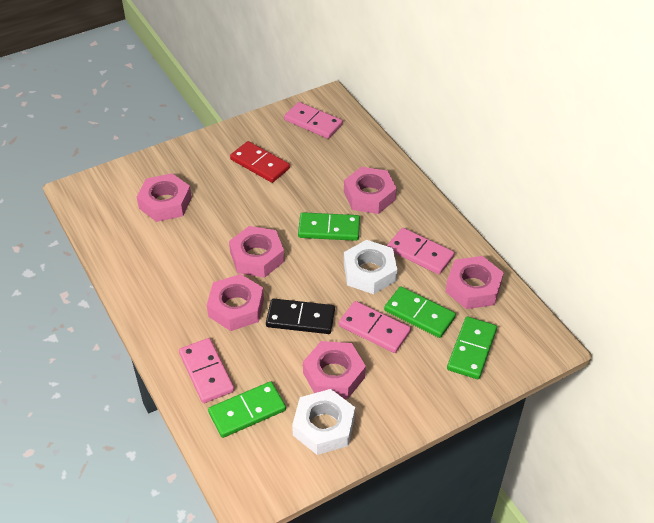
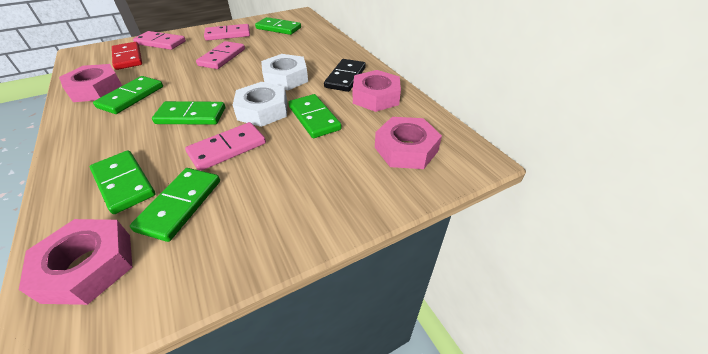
green domino: [208,381,286,438] [298,212,360,241] [384,286,456,338] [447,317,497,379] = 4 -> [90,150,156,214] [93,76,163,114] [130,168,220,242] [152,101,225,125] [255,17,301,35] [288,94,342,138] = 6
pink nut: [137,173,192,222] [207,274,264,331] [229,226,285,278] [303,341,366,399] [344,167,397,214] [445,256,504,309] = 6 -> [19,219,133,305] [59,64,122,102] [353,70,401,112] [375,117,442,169] = 4

